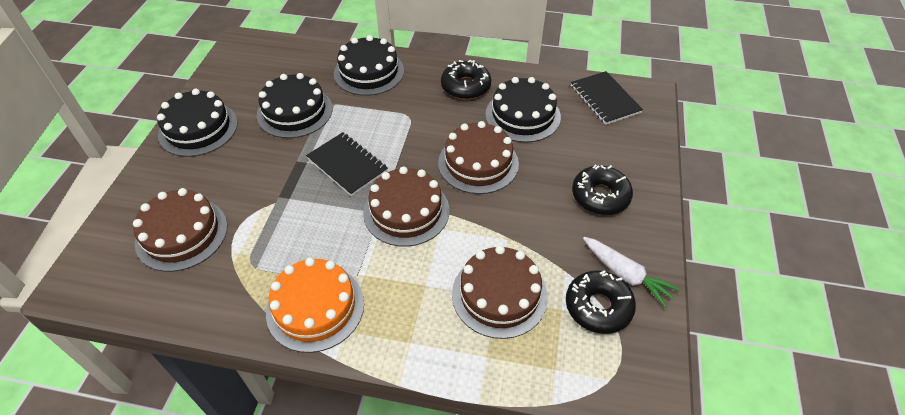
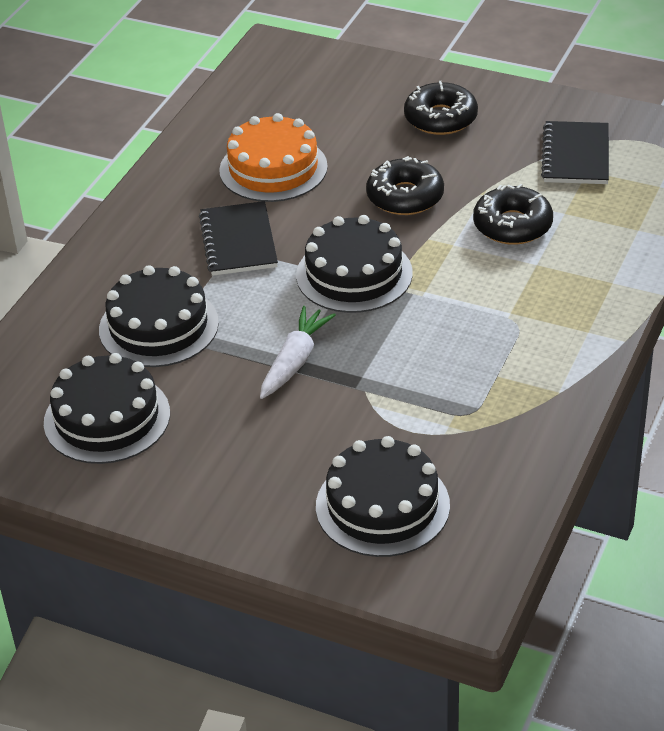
brown cake: [133,188,227,272] [363,167,449,247] [438,121,519,194] [452,245,548,339] = 4 -> none = 0

